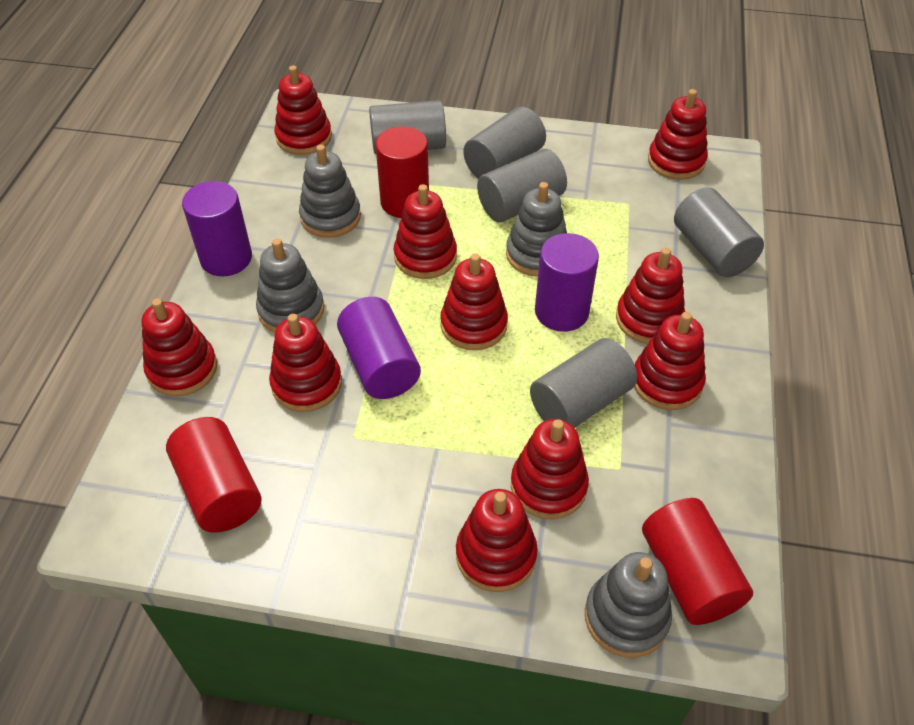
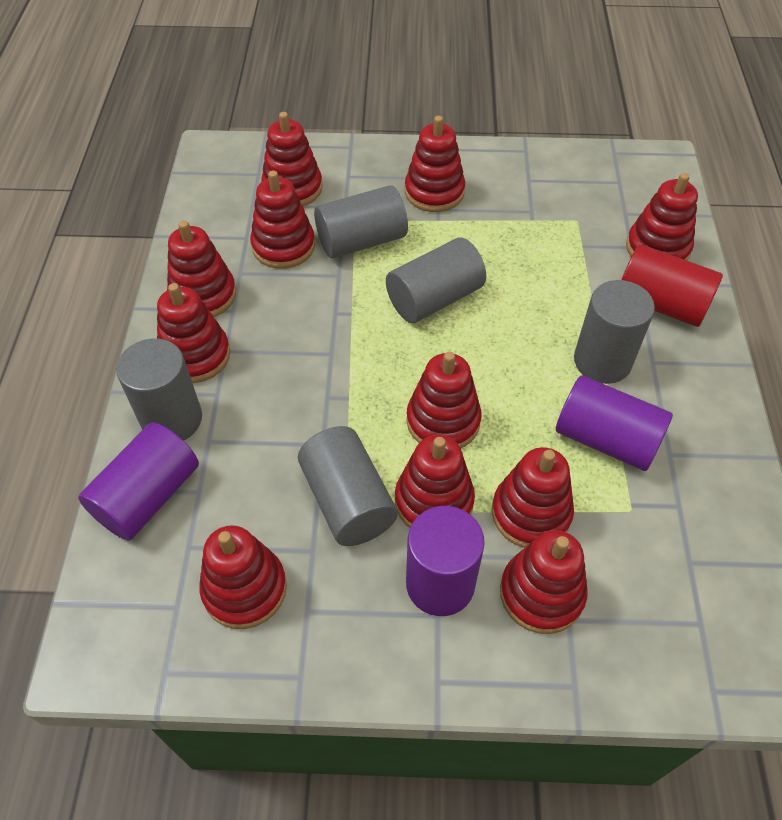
grey stacking toy: [256,239,324,333] [299,145,361,238] [506,182,567,276] [585,552,672,658] = 4 -> none = 0
red cylinder: [166,417,262,533] [375,126,429,218] [642,498,753,625] = 3 -> [621,244,723,327] = 1
red stacking toy: [142,298,217,397] [269,314,342,412] [274,65,332,155] [394,184,457,279] [440,253,508,350] [456,489,538,592] [511,419,589,519] [616,248,685,344] [634,312,706,410] [648,89,708,180] = 10 -> [157,283,230,383] [167,221,236,317] [199,525,287,629] [250,170,315,269] [261,112,322,206] [395,435,475,528] [405,116,465,212] [406,352,482,448] [492,447,574,548] [500,530,588,634] [626,173,698,261] = 11

